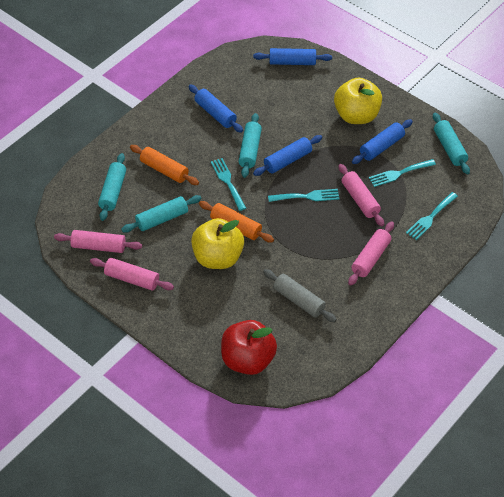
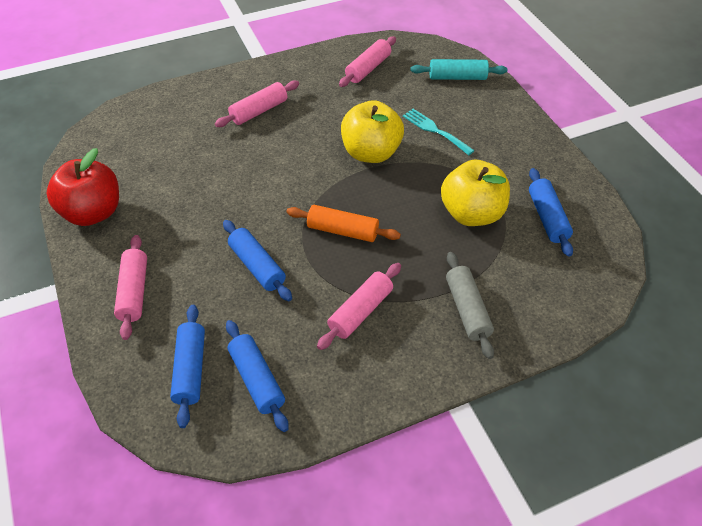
orange rolling pin: [130,145,199,185] [199,201,274,242] = 2 -> [287,205,401,242] = 1
turquoise fork: [211,158,246,211] [268,189,340,202] [369,159,436,187] [406,192,458,240] = 4 -> [403,109,475,155] = 1
turquoise rolling pin: [98,153,126,221] [121,195,202,233] [238,113,262,178] [433,113,470,174] = 4 -> [410,59,508,80] = 1

